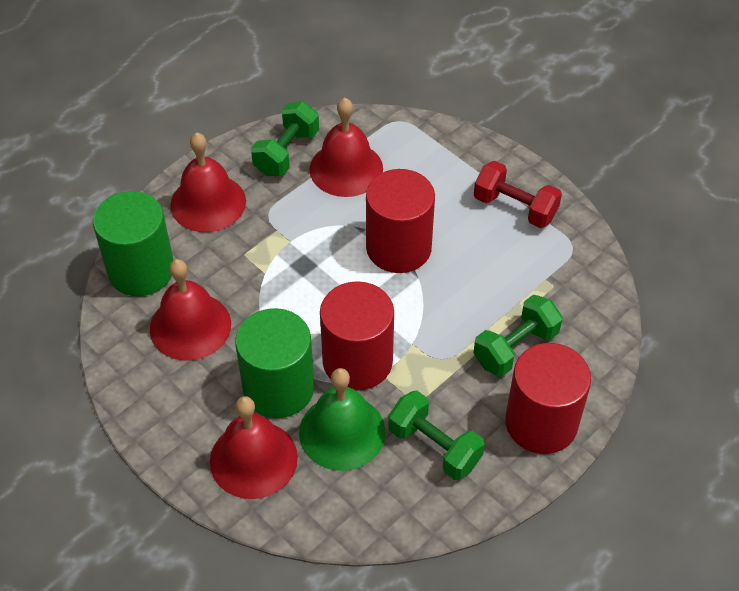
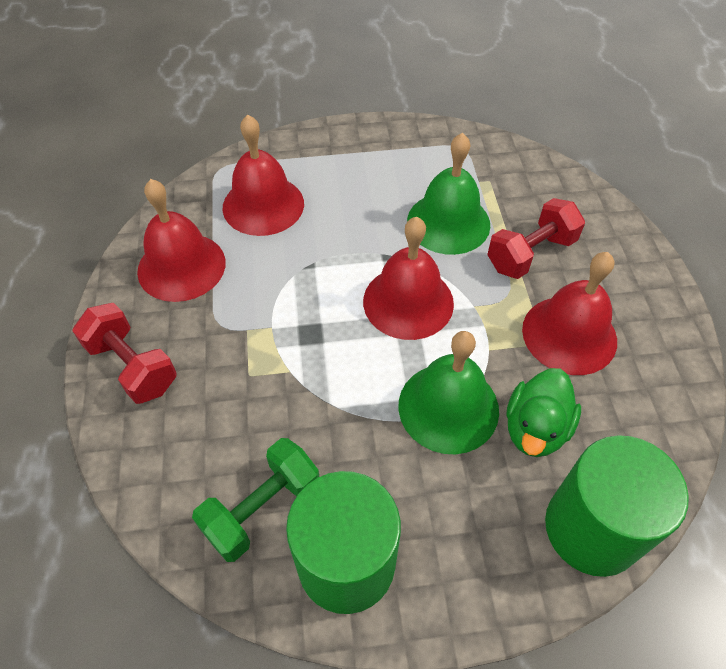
green bell: [299,368,385,471] = 1 -> [398,331,499,454] [407,133,490,255] = 2
green duck: none = 0 -> [506,368,581,457] = 1
green dumbbell: [251,102,319,176] [388,391,485,480] [473,295,563,376] = 3 -> [192,438,319,562] = 1
red cylinder: [320,281,394,390] [366,169,435,273] [505,343,591,454] = 3 -> none = 0
red dumbbell: [474,161,562,228] = 1 -> [72,303,177,404] [487,198,585,279] = 2

